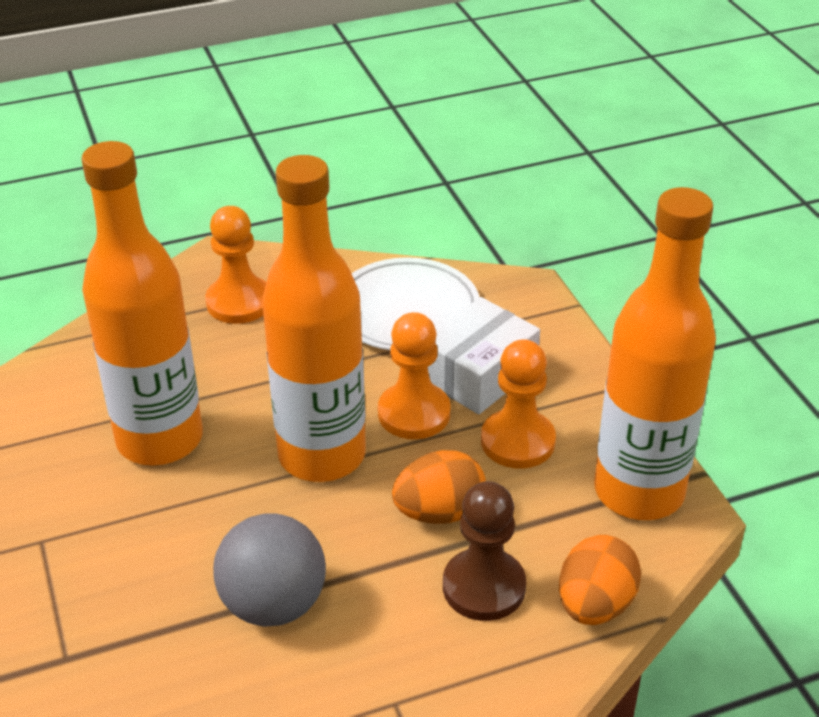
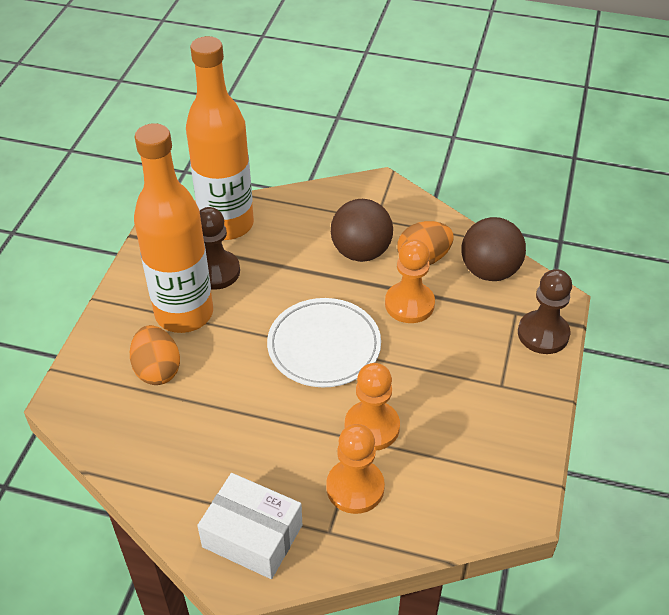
brown ball: none = 0 -> [331,199,393,262] [461,217,526,281] = 2
brown pawn: [443,481,526,621] = 1 -> [200,207,240,290] [518,269,572,354] = 2
grey ball: [213,513,326,627] = 1 -> none = 0
orange bottle: [82,141,203,466] [262,155,366,482] [594,187,716,520] = 3 -> [134,123,213,333] [186,36,254,240] = 2

